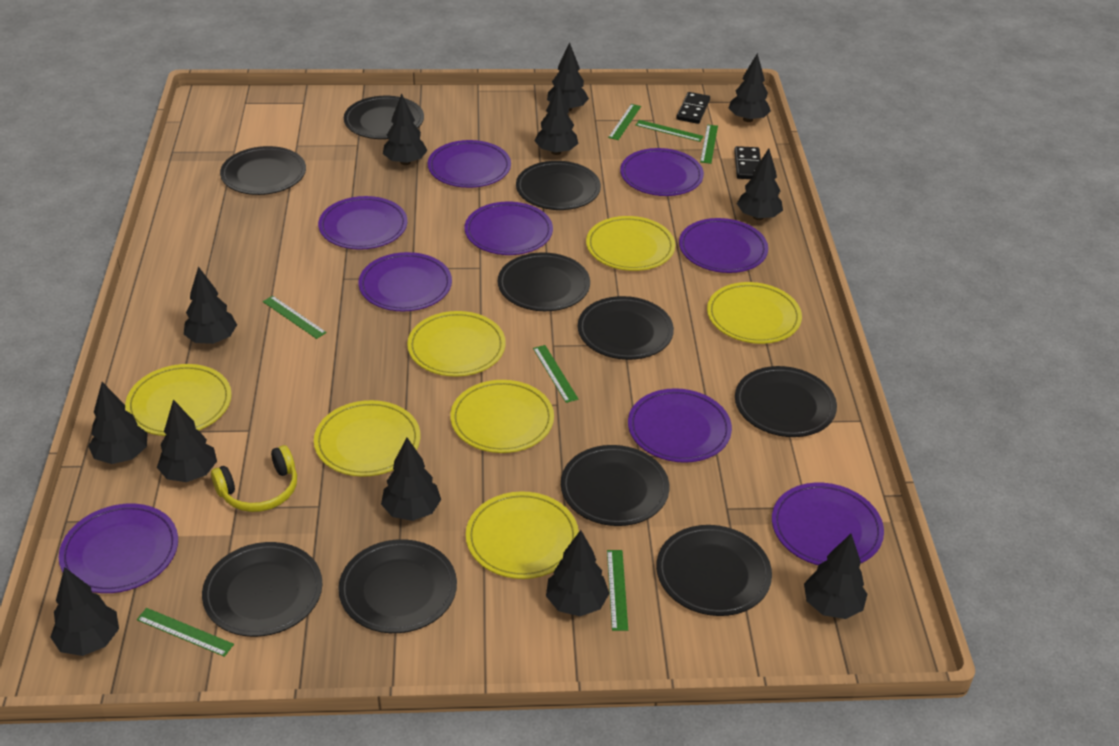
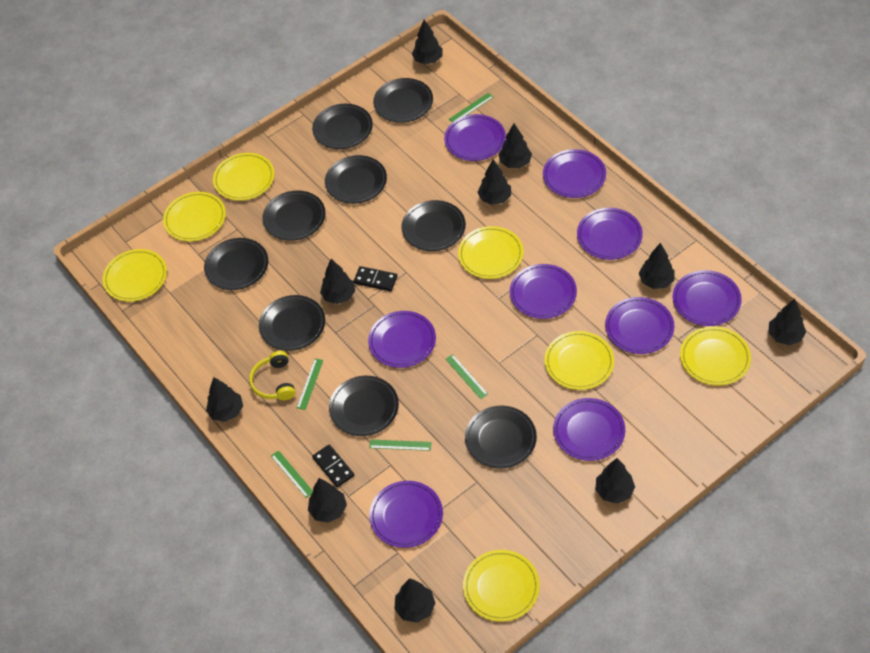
black plate: [202,542,322,637] [220,146,306,195] [338,539,457,633] [344,96,424,139] [498,252,590,311] [516,161,601,210] [561,445,669,526] [578,296,674,360] [656,525,772,616] [735,366,837,437] = 10 -> [204,238,268,290] [259,295,325,351] [262,190,326,241] [312,104,373,149] [325,155,387,204] [329,376,399,436] [373,78,433,123] [401,200,466,251] [465,406,537,469] = 9
black tree: [50,567,119,656] [88,382,148,464] [157,399,217,482] [184,267,237,344] [381,437,441,521] [383,94,428,165] [535,84,578,155] [546,530,610,616] [547,43,589,111] [729,53,771,122] [737,149,783,220] [804,534,868,619] = 12 -> [206,377,243,422] [308,478,347,523] [320,259,355,304] [394,578,435,623] [412,20,443,64] [478,159,511,205] [499,123,532,168] [596,458,635,504] [639,243,675,289] [768,299,806,345] = 10
green ruler: [137,608,234,657] [263,296,327,339] [533,345,578,403] [607,550,628,631] [608,104,641,140] [636,120,704,142] [700,124,718,164] = 7 -> [271,450,313,498] [297,359,323,410] [369,440,431,451] [446,354,488,399] [449,93,494,123] = 5

